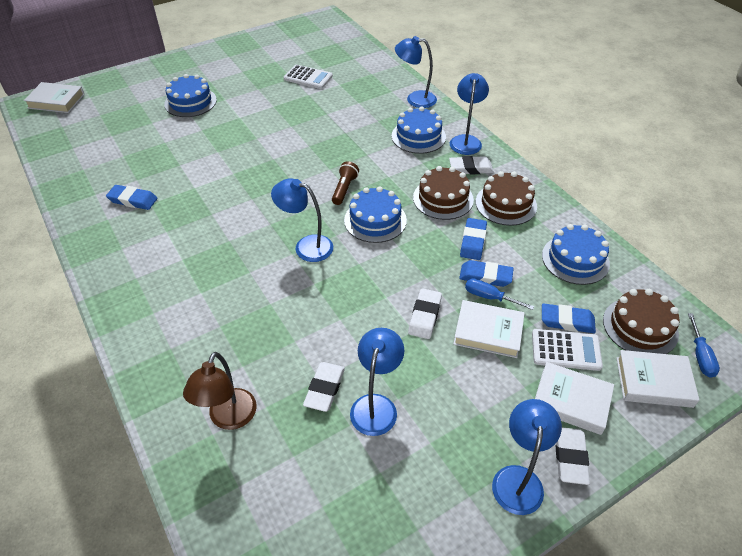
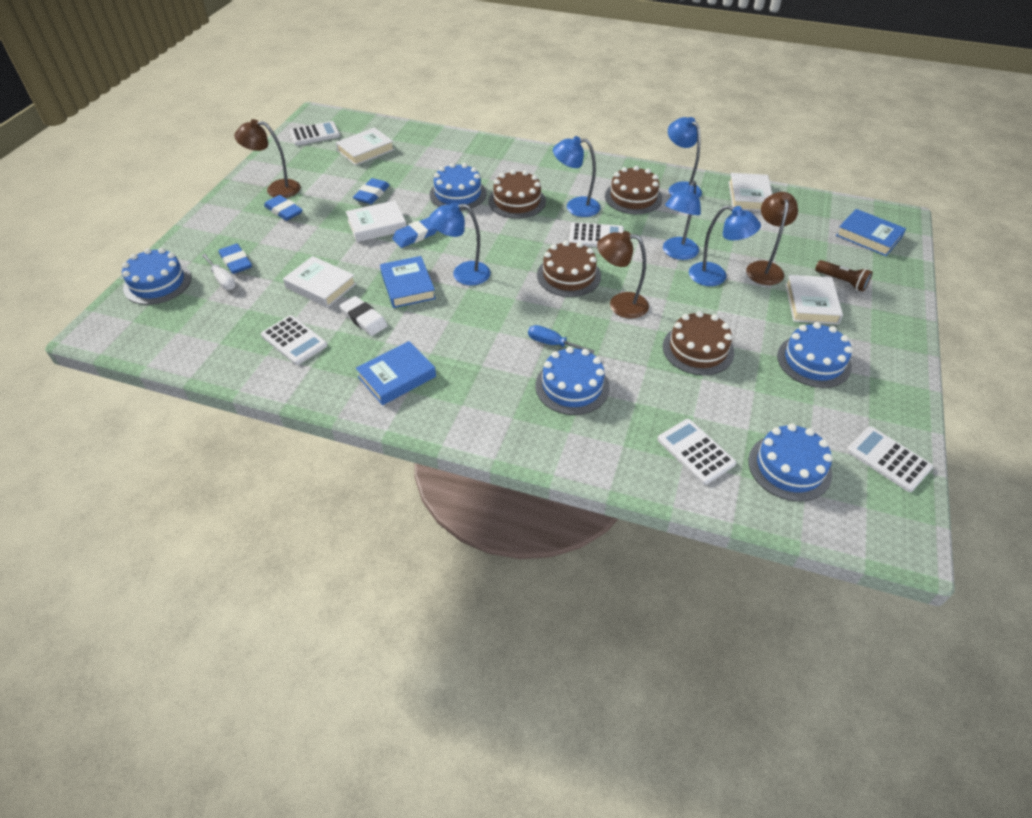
blue book: none = 0 -> [356,341,436,405] [380,256,436,308] [836,209,906,256] = 3
blue cake: [164,74,217,117] [344,186,407,243] [392,106,446,154] [542,224,610,285] = 4 -> [122,248,192,305] [430,163,487,211] [536,347,610,415] [748,423,833,501] [777,322,852,388] = 5
blue screwdriver: [465,278,534,310] [688,313,720,378] = 2 -> [528,325,595,354] = 1
brown cake: [413,166,474,220] [476,171,537,226] [603,289,680,354] = 3 -> [488,170,546,219] [537,240,601,297] [605,166,662,214] [663,311,734,375] = 4
brown lamp: [183,352,257,430] = 1 -> [234,119,301,198] [597,231,649,319] [746,192,798,285] = 3
white book: [24,82,85,113] [453,300,525,358] [535,362,614,435] [617,350,699,408] = 4 -> [283,256,356,308] [336,127,394,166] [346,201,407,242] [729,173,772,211] [785,275,843,324] = 5
white calculator: [284,65,333,89] [532,329,603,371] = 2 -> [261,315,327,365] [290,121,340,146] [569,222,624,247] [657,419,736,485] [847,426,933,492] = 5
white eraser: [303,362,345,412] [408,288,442,339] [449,156,494,175] [555,427,590,485] = 4 -> [340,296,388,336] = 1
white screwdriver: none = 0 -> [202,254,236,290] = 1

